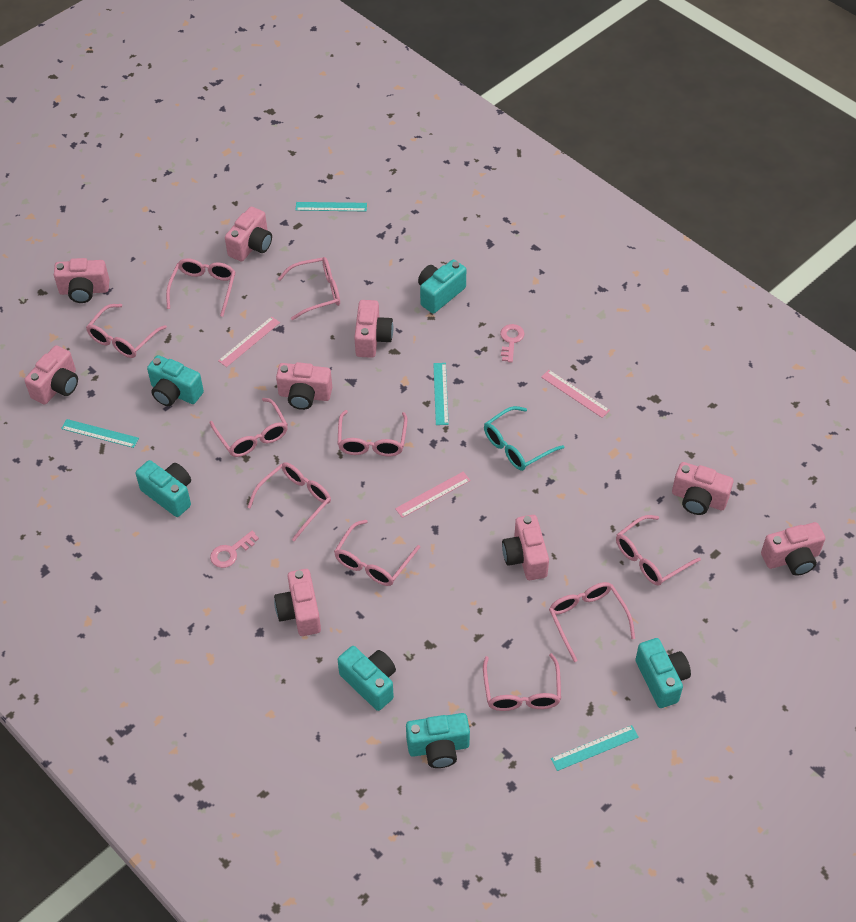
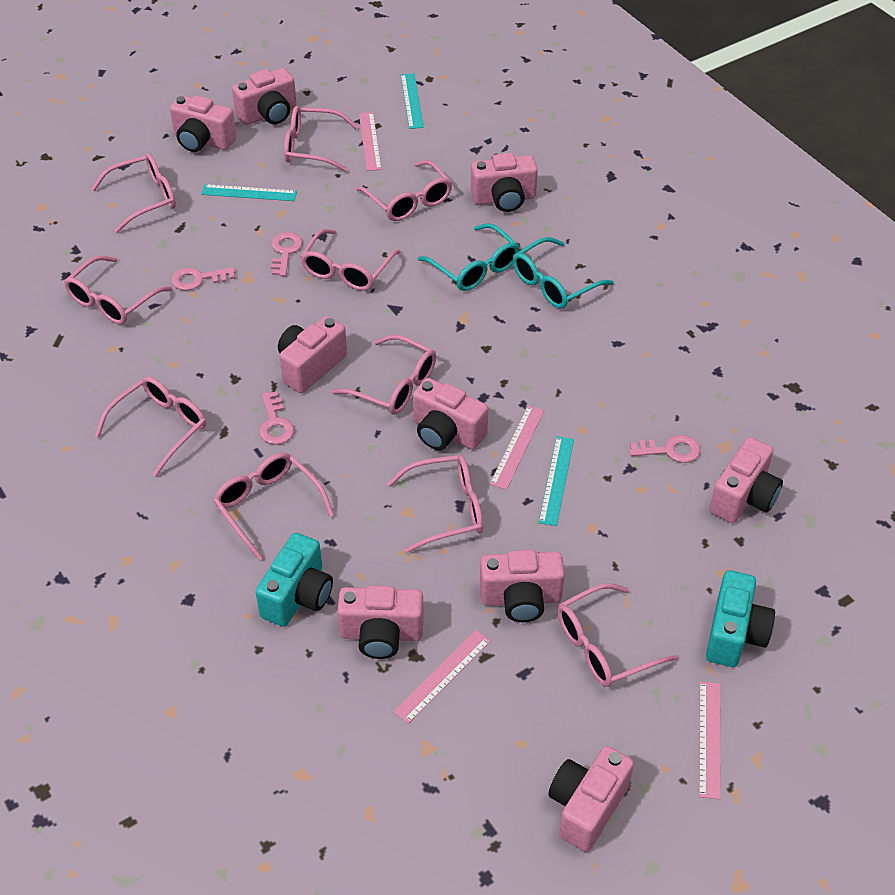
pink key: [210,530,259,568] [500,324,524,363] = 2 -> [171,267,235,291] [259,391,294,445] [271,232,303,276] [630,435,700,463] = 4
pink ruler: [218,316,280,367] [395,472,471,518] [541,370,610,418] = 3 -> [359,112,382,171] [393,630,491,724] [490,406,544,490] [699,681,721,799] = 4
turquoise camera: [136,460,191,517] [147,355,204,406] [338,646,396,711] [406,713,470,768] [418,260,466,313] [635,638,691,708] = 6 -> [256,533,333,627] [706,570,775,667] = 2
turquoise glasses: [484,406,564,471] = 1 -> [418,223,520,291] [512,237,614,309] = 2
turquoise ruler: [61,419,139,448] [295,202,367,211] [433,363,449,425] [551,725,639,771] = 4 -> [201,184,297,201] [401,73,424,129] [539,436,574,526] = 3

